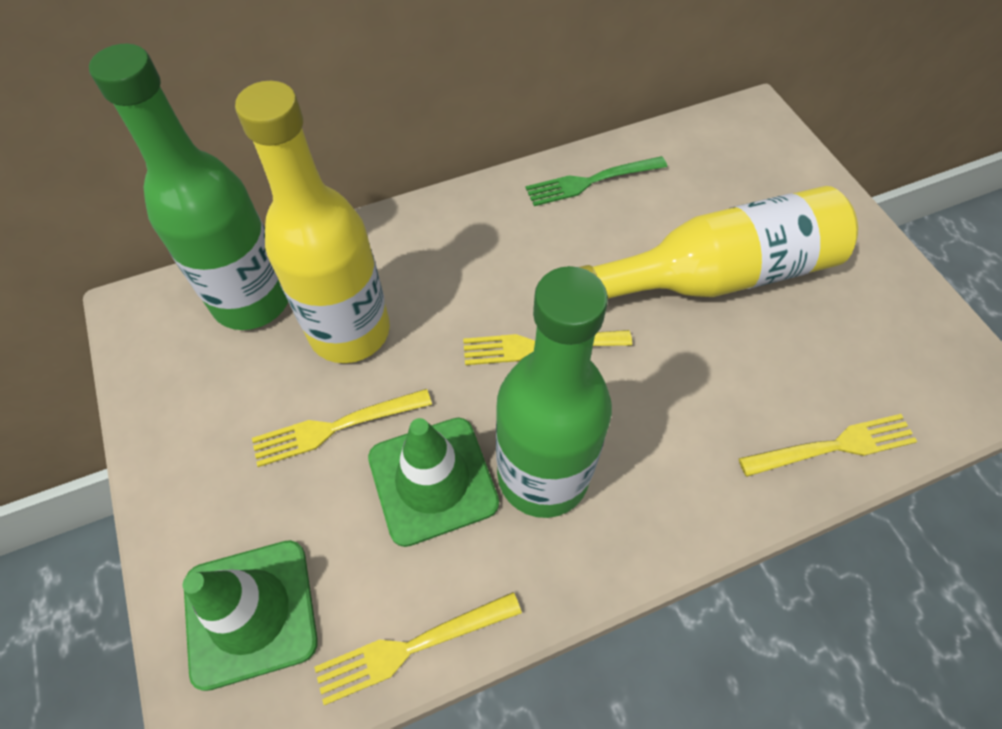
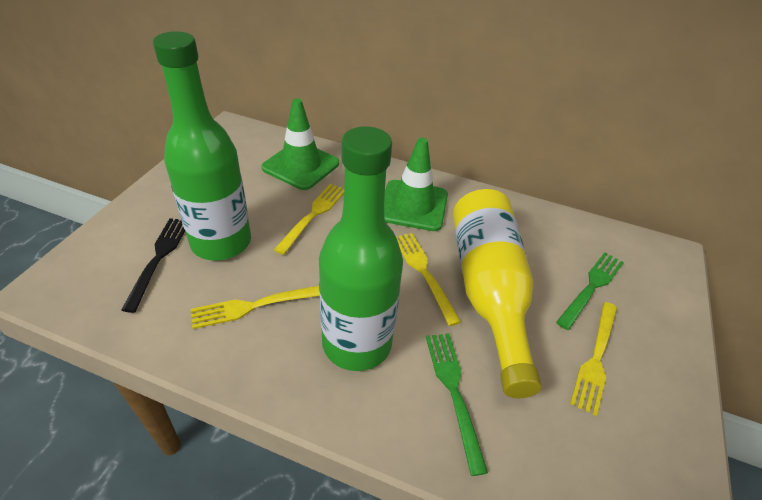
black fork: none = 0 -> [121,218,185,313] = 1
green fork: [526,156,667,206] = 1 -> [426,333,488,476] [556,252,624,330] = 2
yellow bottle: [235,81,390,363] [579,186,858,299] = 2 -> [453,189,542,398] = 1

